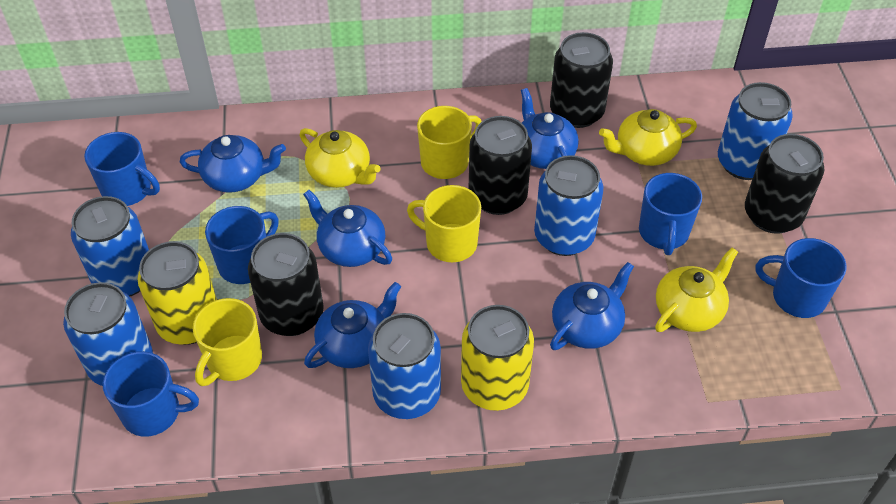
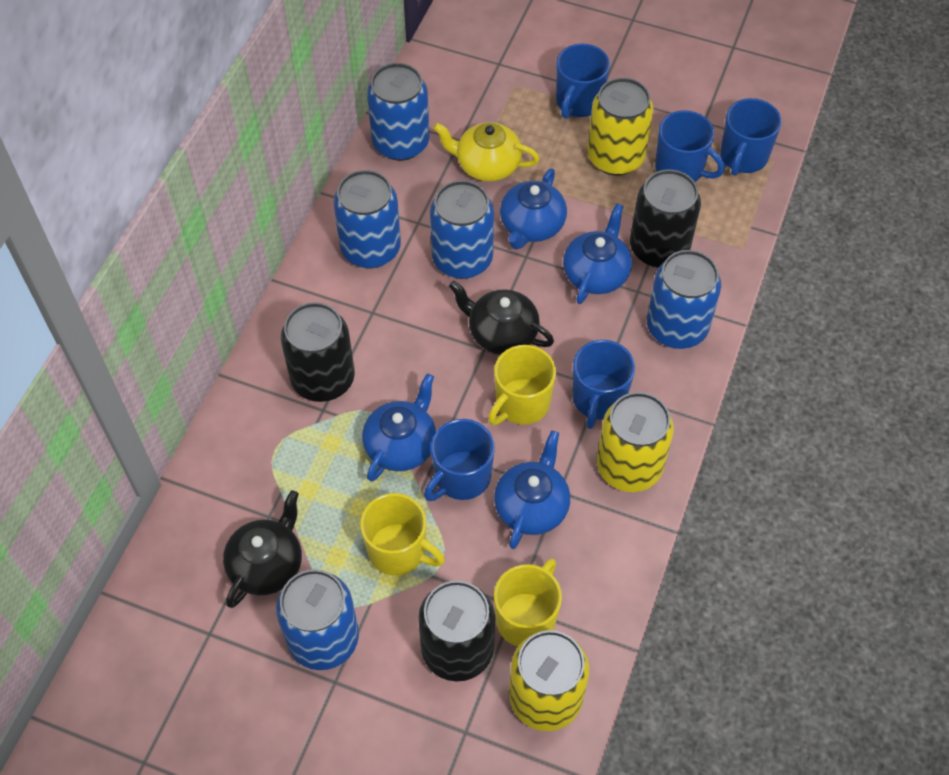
black can: [248,233,324,336] [469,116,532,215] [550,32,613,128] [745,134,824,234] = 4 -> [281,302,355,402] [418,581,495,681] [630,169,701,268] = 3
black teapot: none = 0 -> [223,490,302,608] [449,281,554,355] = 2
blue teapot: [180,135,286,193] [303,190,392,267] [304,282,401,368] [521,88,579,169] [550,262,634,350] = 5 -> [362,373,436,482] [494,431,570,549] [500,168,567,250] [563,203,632,304] = 4
yellow can: [138,241,217,345] [461,305,534,411] = 2 -> [509,630,589,731] [587,78,654,176] [597,392,674,492] = 3
yellow teapot: [299,128,381,188] [599,109,697,166] [655,248,738,332] = 3 -> [433,122,539,182] = 1

